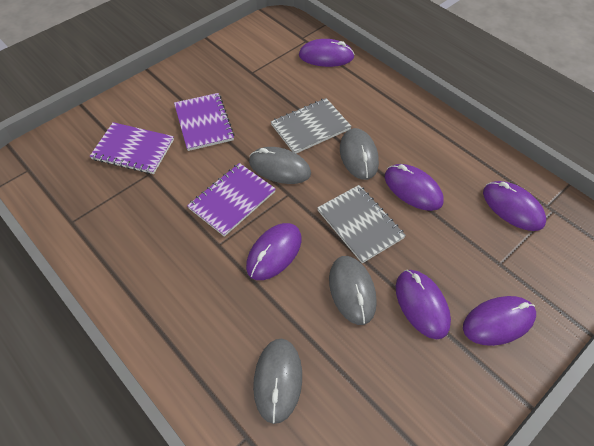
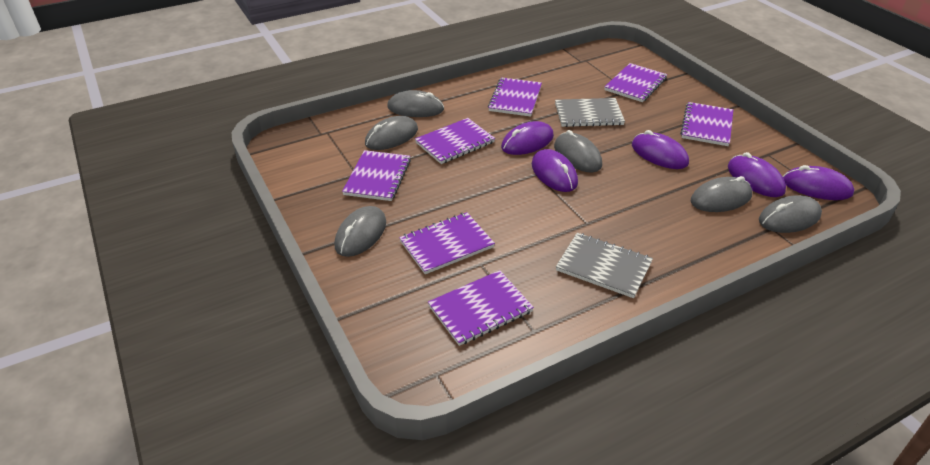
grey mouse: [249,147,311,184] [253,339,302,424] [329,256,377,325] [340,128,379,180] = 4 -> [334,206,386,257] [365,116,418,150] [387,90,444,117] [554,130,602,172] [691,176,752,212] [759,195,822,233] = 6
purple mouse: [246,223,302,280] [299,39,355,67] [385,164,443,211] [396,270,451,339] [463,296,536,346] [483,181,546,231] = 6 -> [501,121,554,155] [531,149,578,192] [632,130,689,169] [728,152,786,197] [783,165,854,200] = 5
purple notebook: [90,122,174,174] [174,93,235,151] [187,163,276,237] = 3 -> [342,150,411,201] [399,212,495,274] [415,118,495,164] [428,270,534,346] [488,77,542,117] [604,63,667,102] [680,102,733,146] = 7

